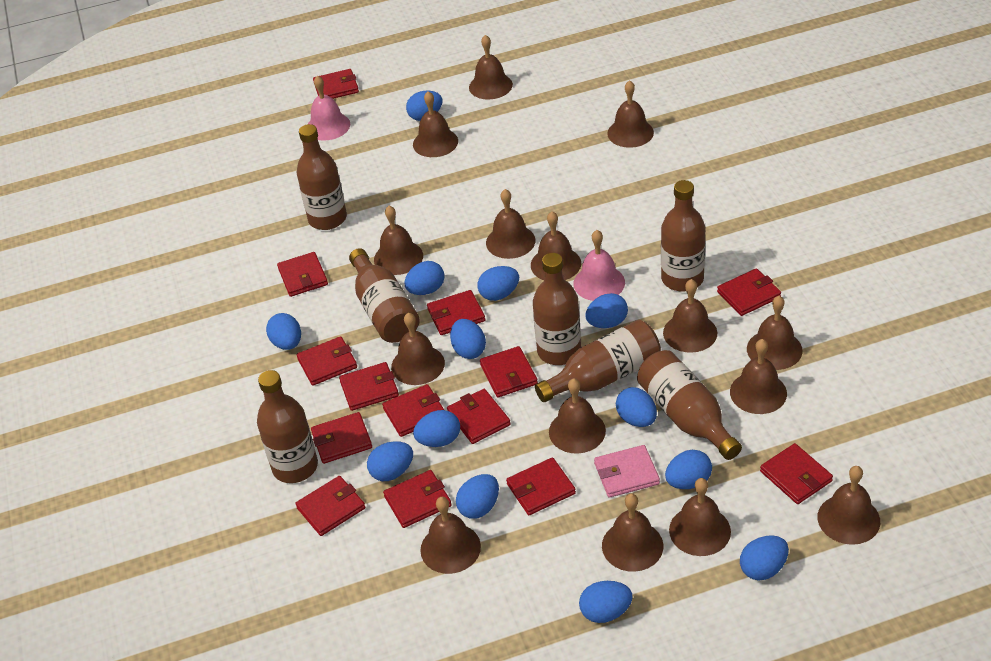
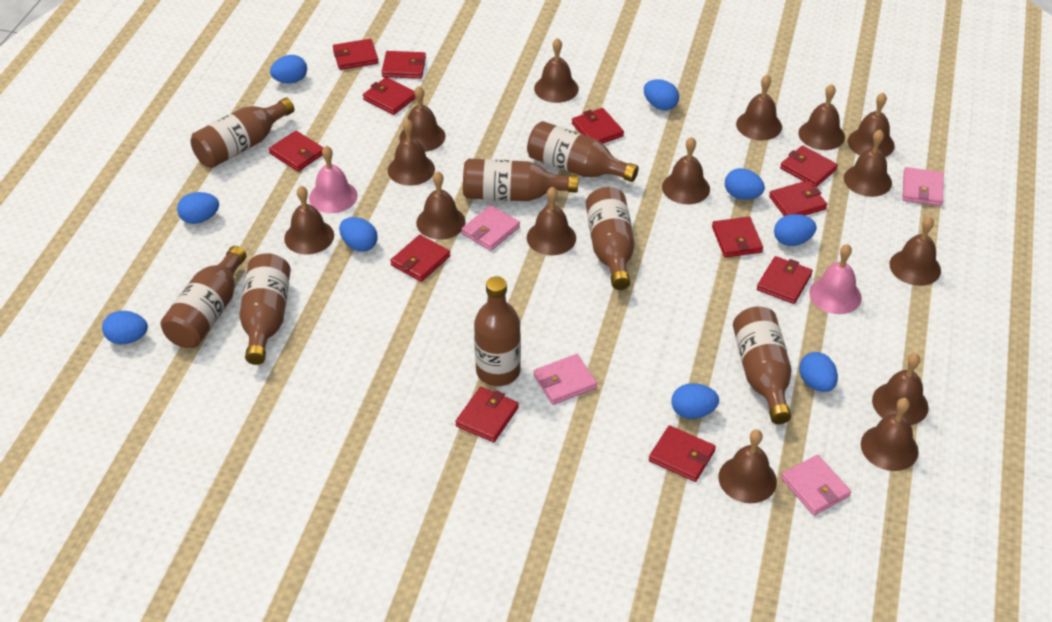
blue egg: [266,313,301,350] [367,441,413,481] [404,261,445,295] [406,90,443,121] [413,410,460,447] [450,319,486,359] [456,474,499,519] [478,266,519,301] [579,581,633,623] [586,293,628,328] [616,387,657,427] [665,450,712,489] [740,535,789,581] = 13 -> [102,311,148,344] [177,192,219,224] [270,55,307,83] [339,217,378,252] [644,79,679,110] [671,383,719,419] [725,168,765,200] [774,214,817,246] [799,352,838,392] = 9
brown bottle: [257,370,318,483] [297,124,347,230] [349,248,420,343] [533,253,581,365] [535,320,661,402] [637,350,742,460] [661,180,705,292] = 7 -> [161,246,246,348] [191,98,295,168] [239,253,291,365] [463,159,578,201] [474,276,521,386] [527,121,639,182] [586,187,635,290] [733,307,792,424] = 8
pink wallet: [594,445,660,498] = 1 -> [461,205,520,251] [533,354,597,405] [781,455,851,515] [902,167,944,206] = 4
red wallet: [277,252,328,297] [295,476,365,536] [297,336,357,386] [311,412,372,464] [313,69,359,99] [339,362,399,411] [382,384,444,437] [383,470,452,528] [427,290,485,335] [447,389,511,444] [480,346,538,397] [506,457,576,515] [717,268,781,316] [760,443,833,504] = 14 -> [269,131,324,172] [333,39,379,70] [363,77,416,115] [382,51,426,79] [390,235,450,282] [455,387,519,442] [572,108,624,144] [649,425,716,482] [712,217,763,258] [757,256,813,304] [769,180,827,216] [780,146,838,188] = 12

